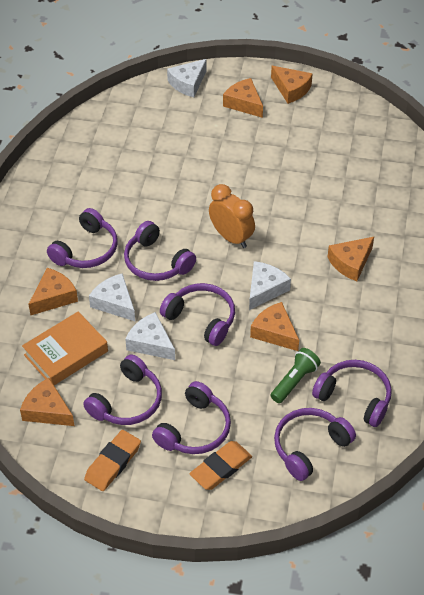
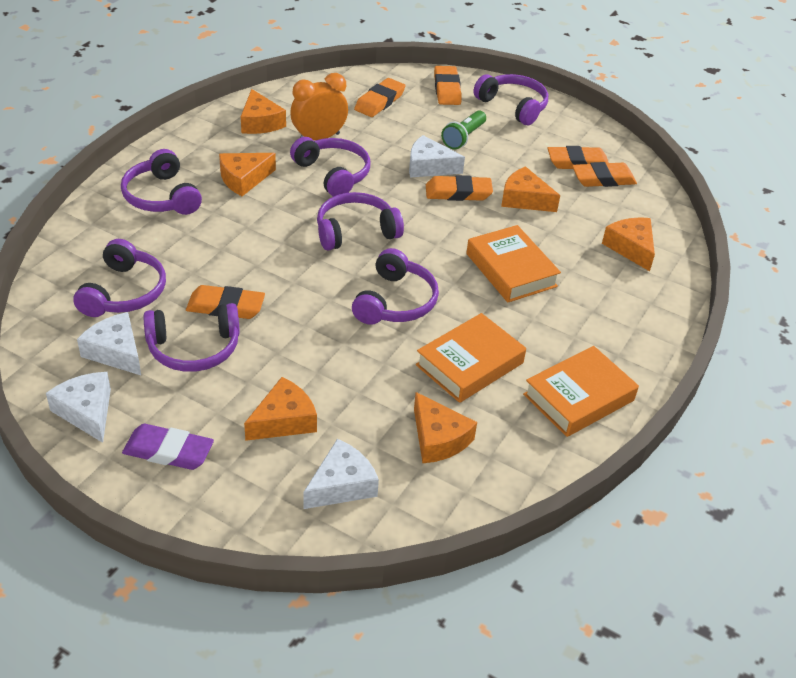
orange book: [22,312,108,385] = 1 -> [416,313,526,403] [466,225,561,302] [523,346,639,437] = 3
orange eraser: [84,430,141,491] [190,441,252,490] = 2 -> [186,285,265,319] [354,78,406,117] [426,175,493,201] [434,66,462,105] [547,146,609,169] [572,162,637,187] = 6
purple eraser: none = 0 -> [122,424,214,470] = 1

